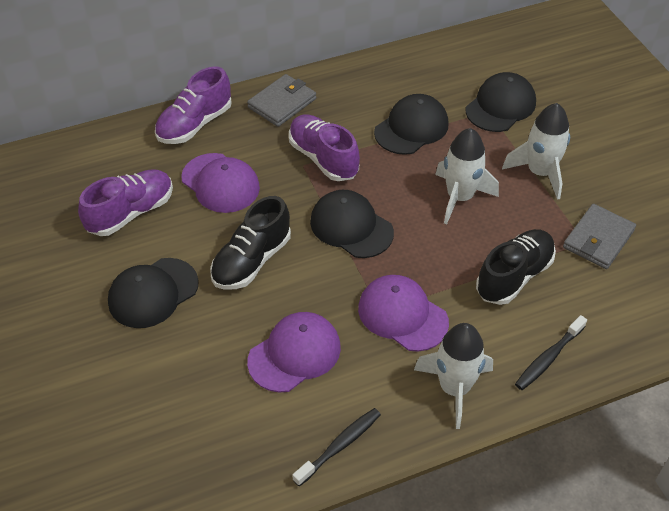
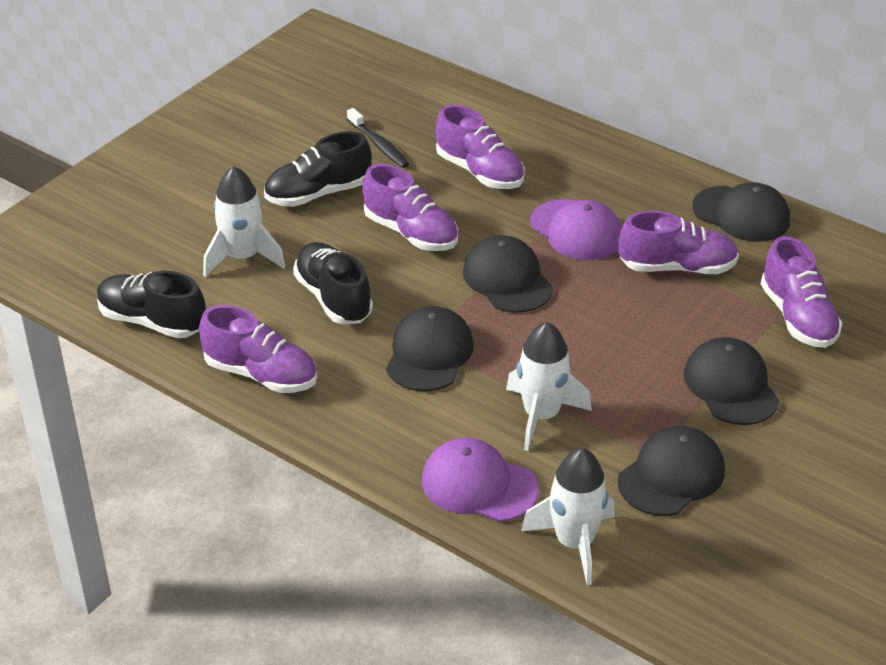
black cap: [108,258,199,328] [310,190,394,258] [374,94,449,155] [466,72,536,132] = 4 -> [386,306,474,392] [463,235,553,313] [617,426,725,516] [684,337,779,425] [692,182,790,242] = 5
black shoe: [210,196,291,290] [476,229,556,305] = 2 -> [97,271,206,339] [264,131,372,207] [293,242,373,324] = 3
black toothbrush: [292,408,381,486] [515,315,587,390] = 2 -> [347,108,409,168] = 1
grey wallet: [247,74,316,127] [563,204,636,269] = 2 -> none = 0
purple cap: [181,153,260,213] [247,312,341,393] [358,275,449,352] = 3 -> [422,438,539,522] [530,199,622,260] = 2
purple shoe: [78,169,173,236] [155,66,232,144] [289,115,360,181] = 3 -> [199,305,317,393] [363,164,458,251] [436,105,525,189] [618,211,739,274] [761,236,843,348] = 5

